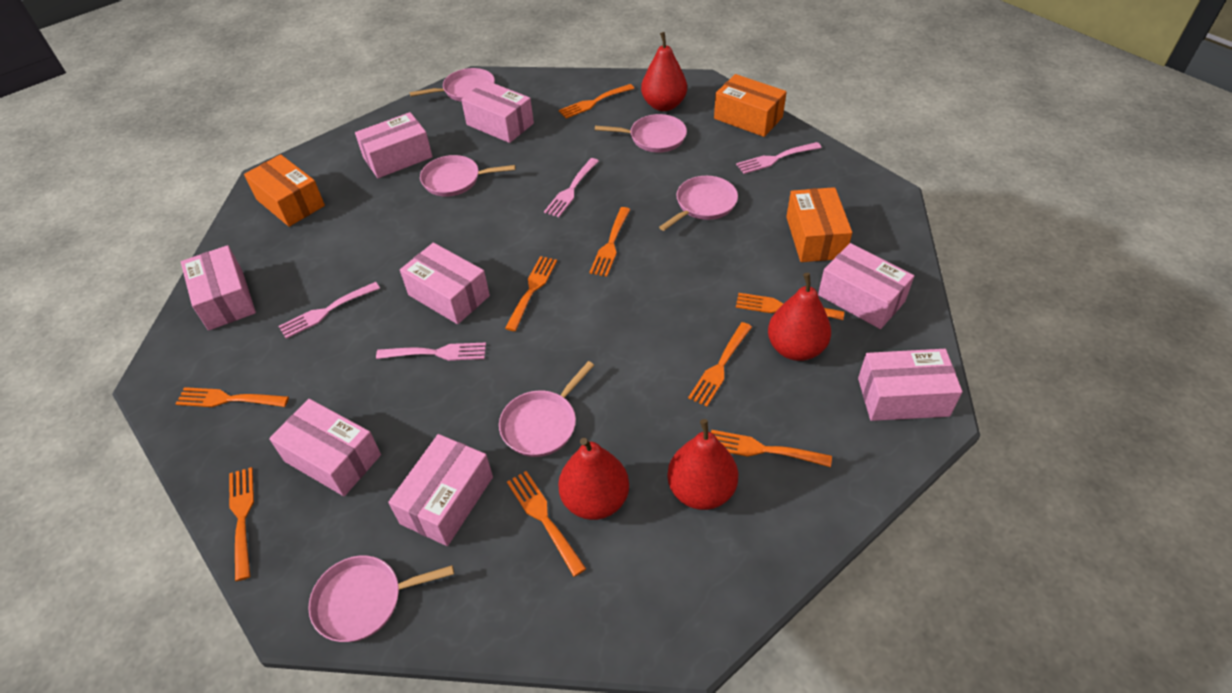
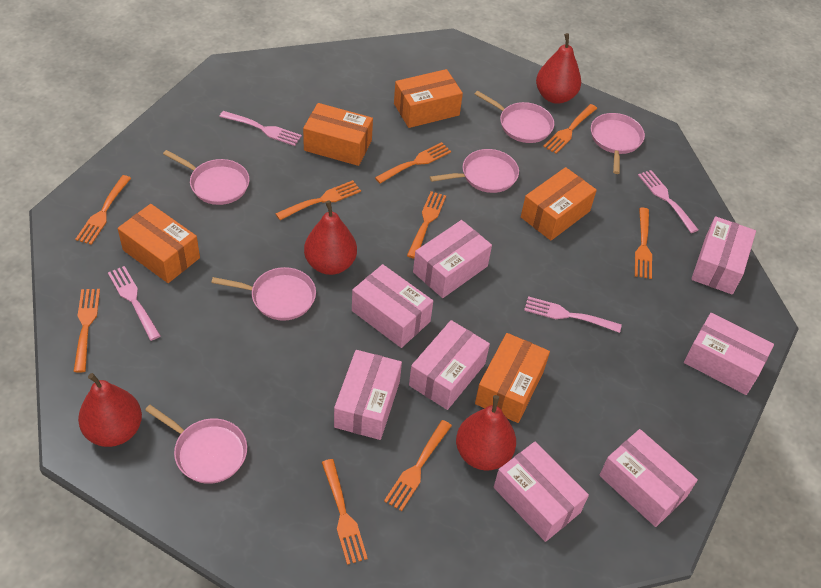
orange box: [244,154,325,227] [714,74,787,137] [786,187,852,262] = 3 -> [118,204,200,283] [303,103,373,166] [394,69,463,128] [475,333,550,423] [521,167,597,241] = 5

